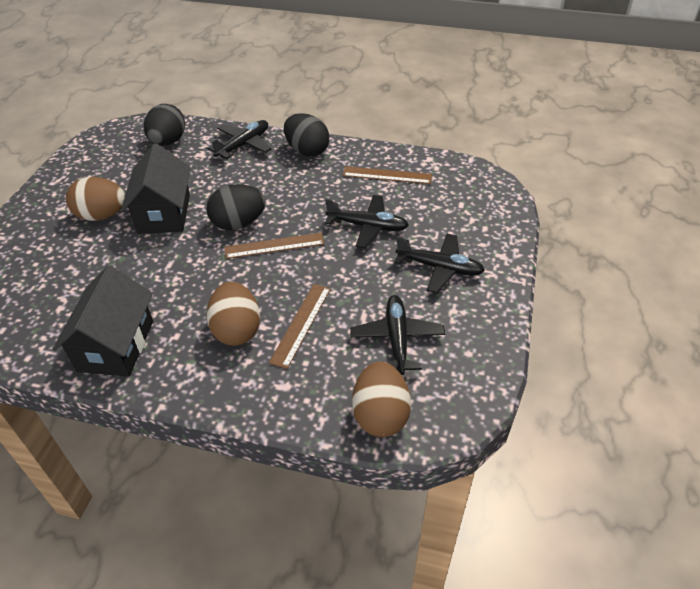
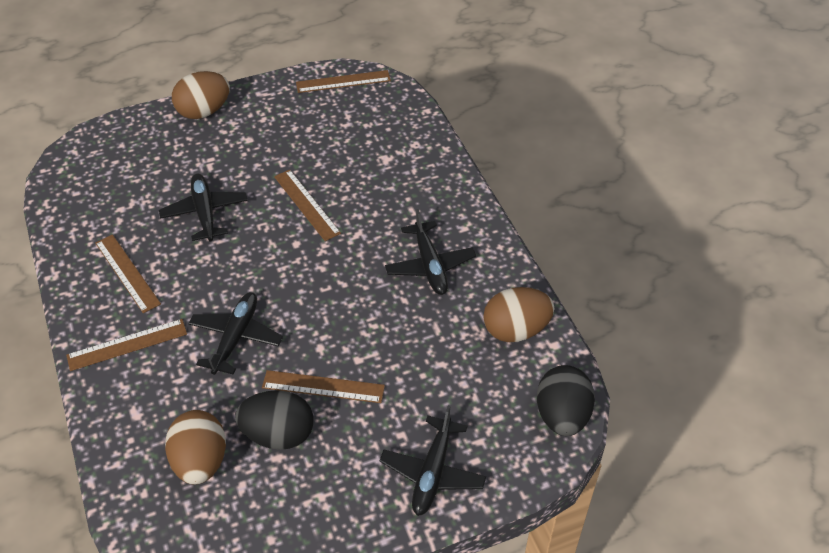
black egg: [144,104,185,146] [206,184,266,230] [284,113,329,157] = 3 -> [235,390,313,450] [537,365,595,436] = 2
black house: [53,266,153,377] [121,143,191,234] = 2 -> none = 0
brown ruler: [224,233,324,259] [269,284,331,369] [343,166,432,184] = 3 -> [66,319,187,371] [95,235,161,313] [262,370,385,403] [274,170,341,241] [296,70,391,93] = 5

